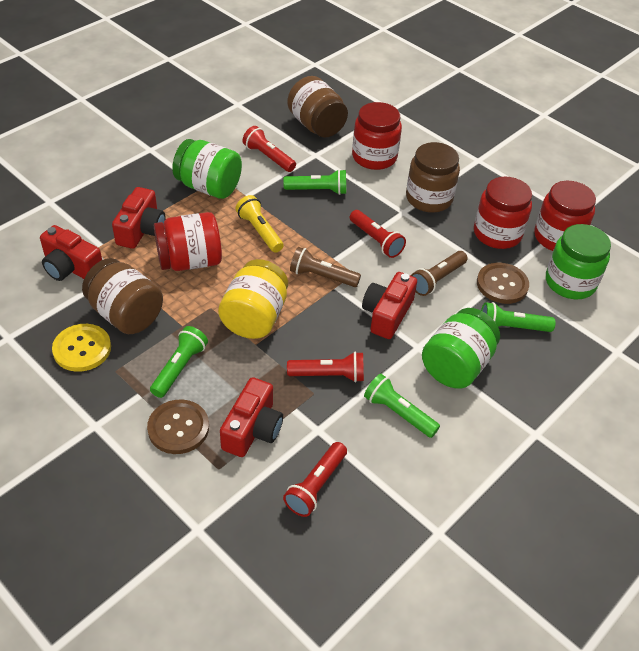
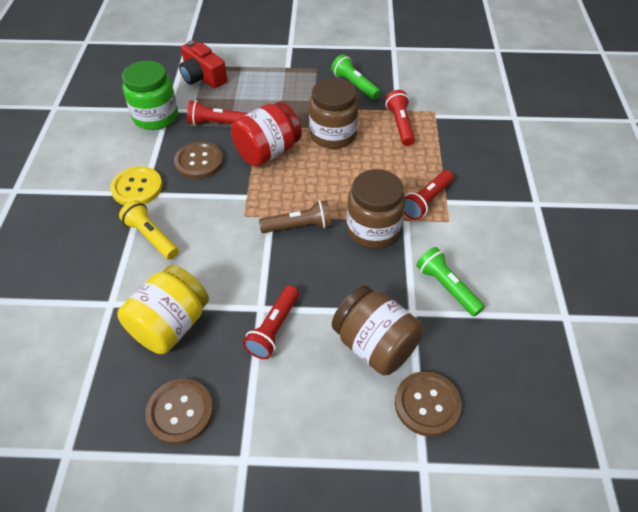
brown button: [147,400,209,454] [477,263,529,304] = 2 -> [145,379,213,445] [174,142,223,179] [395,371,462,437] = 3
brown flashlight: [290,247,361,287] [411,251,468,296] = 2 -> [259,200,332,233] = 1
green flashlight: [150,326,208,398] [283,169,346,195] [364,374,440,438] [481,302,556,332] = 4 -> [331,54,381,100] [416,247,485,316] = 2
green jar: [172,139,242,199] [422,308,500,389] [546,224,611,299] = 3 -> [122,61,178,130] = 1
red camera: [40,225,102,281] [112,187,166,249] [220,377,283,457] [362,272,417,339] = 4 -> [179,40,227,88] = 1
red jar: [154,212,222,271] [352,102,402,170] [474,177,532,249] [534,181,596,251] = 4 -> [231,102,302,167] = 1

